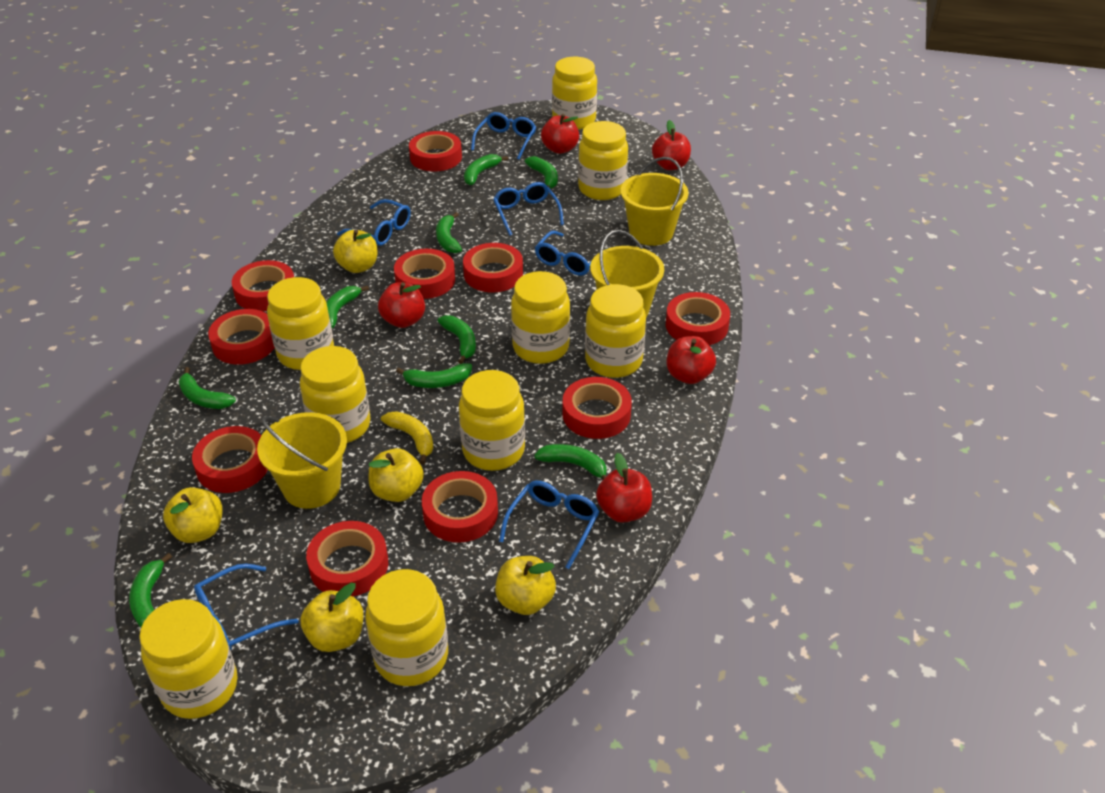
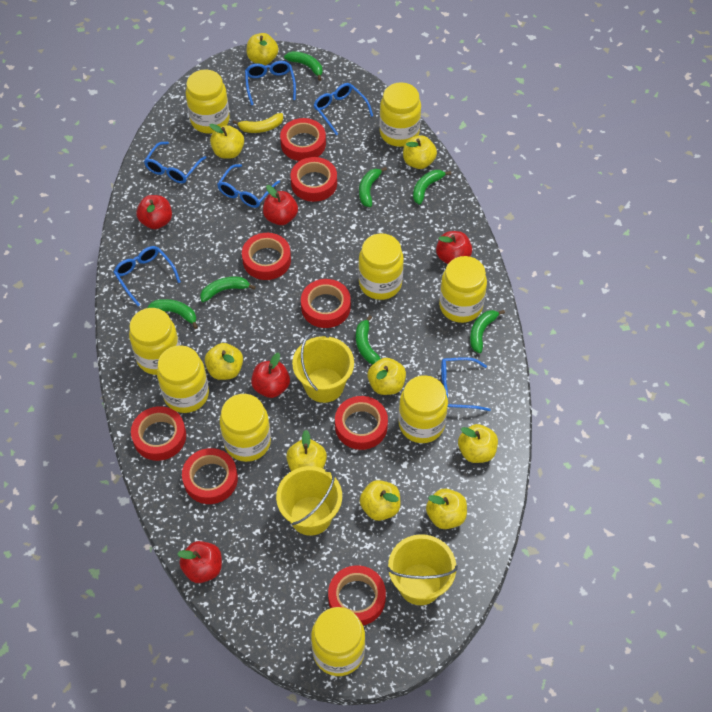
green banana: [129,553,172,627] [179,367,236,409] [326,285,369,328] [396,363,472,388] [436,212,462,253] [438,315,476,364] [464,154,508,185] [525,156,558,189] [534,444,607,479] = 9 -> [147,299,198,329] [200,277,256,302] [284,51,322,81] [356,315,381,364] [359,167,387,207] [413,170,451,205] [470,310,505,353] = 7
red tape: [192,426,268,493] [208,309,275,365] [232,260,294,312] [306,521,388,597] [394,249,455,299] [409,131,462,171] [422,471,498,543] [463,243,523,292] [562,377,632,439] [666,292,730,345] = 10 -> [131,406,186,461] [182,448,238,504] [242,233,291,280] [280,118,326,161] [291,157,337,202] [301,279,351,328] [328,565,386,625] [335,396,388,450] = 8
yellow apple: [163,487,223,543] [301,583,363,652] [333,229,377,273] [368,448,424,502] [495,556,556,615] = 5 -> [205,343,243,380] [209,124,244,159] [247,33,278,65] [286,430,327,471] [360,480,400,521] [367,358,406,395] [403,136,437,169] [426,489,467,529] [458,424,498,463] = 9

